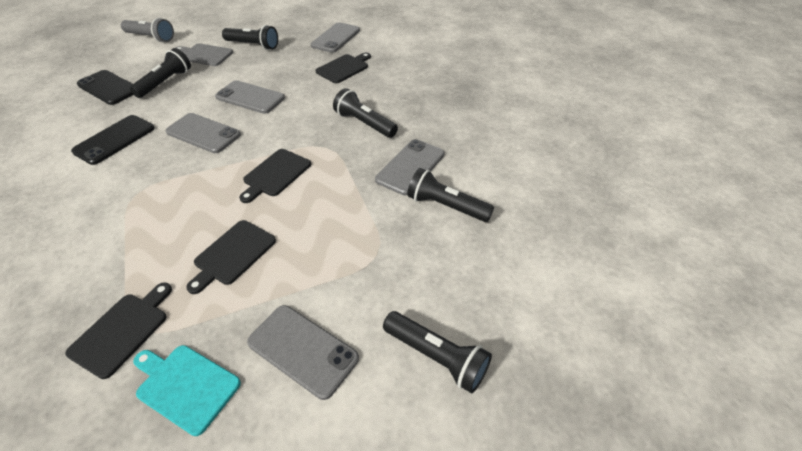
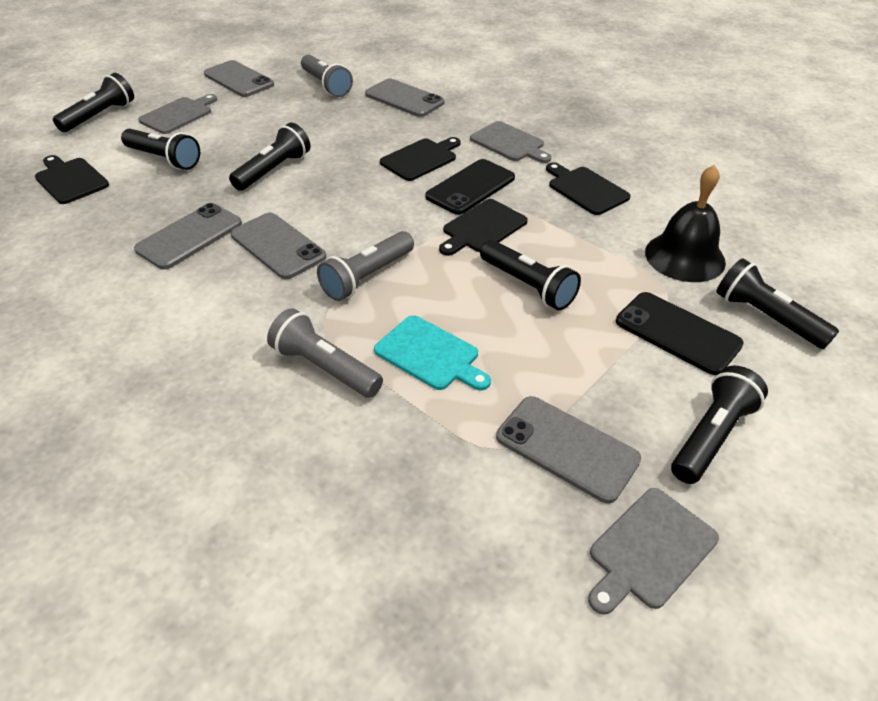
black bell: none = 0 -> [645,165,726,282] = 1
black flashlight: [130,48,191,98] [222,25,278,50] [333,88,398,138] [383,311,492,393] [407,168,494,222] = 5 -> [53,73,134,132] [121,129,200,170] [229,123,311,191] [480,240,581,311] [671,366,768,484] [717,258,839,349] = 6
grey cutting board: [176,43,233,66] = 1 -> [138,94,217,134] [470,121,551,163] [588,488,719,615] = 3
grey flashlight: [121,18,174,42] = 1 -> [267,308,383,398] [301,54,353,97] [317,231,414,301] = 3

